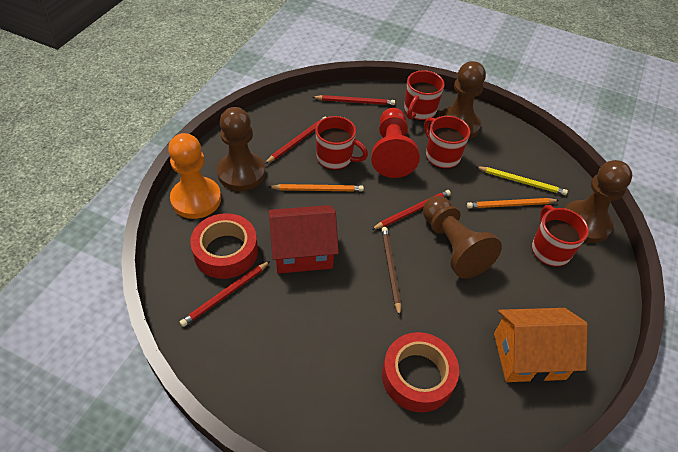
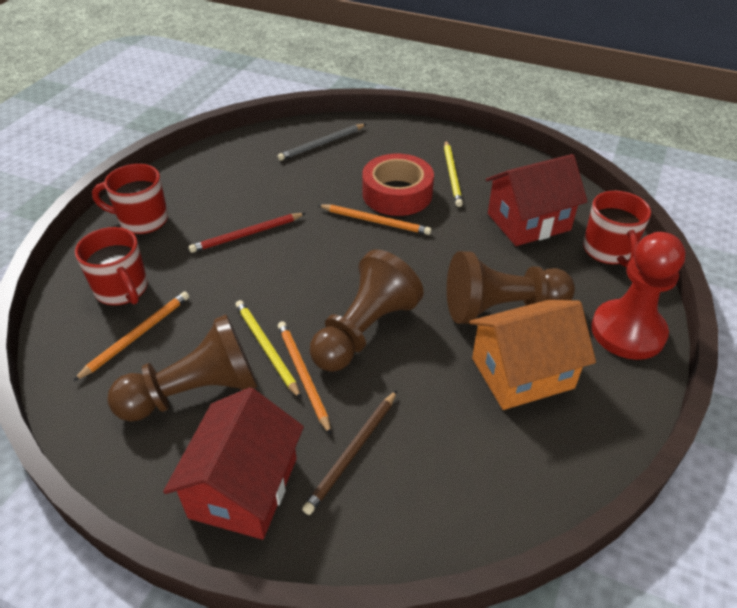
brown pawn: [217,107,265,191] [423,196,502,279] [438,61,486,140] [565,160,632,243] = 4 -> [107,314,258,422] [310,249,424,372] [447,251,575,324] = 3
grey pencil: none = 0 -> [277,124,366,161] = 1
orange pawn: [168,133,221,219] = 1 -> none = 0
orange pencil: [269,184,364,192] [467,198,559,208] = 2 -> [73,291,189,381] [278,321,331,435] [318,205,431,235] = 3
red house: [269,205,339,274] = 1 -> [163,387,304,540] [486,154,588,246] = 2
red mug: [315,116,368,170] [404,70,444,121] [424,116,470,169] [532,205,589,267] = 4 -> [75,227,148,306] [92,164,168,235] [583,191,651,268] = 3
red pencil: [180,261,270,327] [265,117,326,164] [313,95,395,105] [371,190,451,230] = 4 -> [189,213,306,253] = 1
red tape: [190,213,258,279] [382,332,459,412] = 2 -> [362,154,434,216] = 1
yellow pencil: [476,166,568,195] = 1 -> [235,300,301,399] [444,141,463,207] = 2

